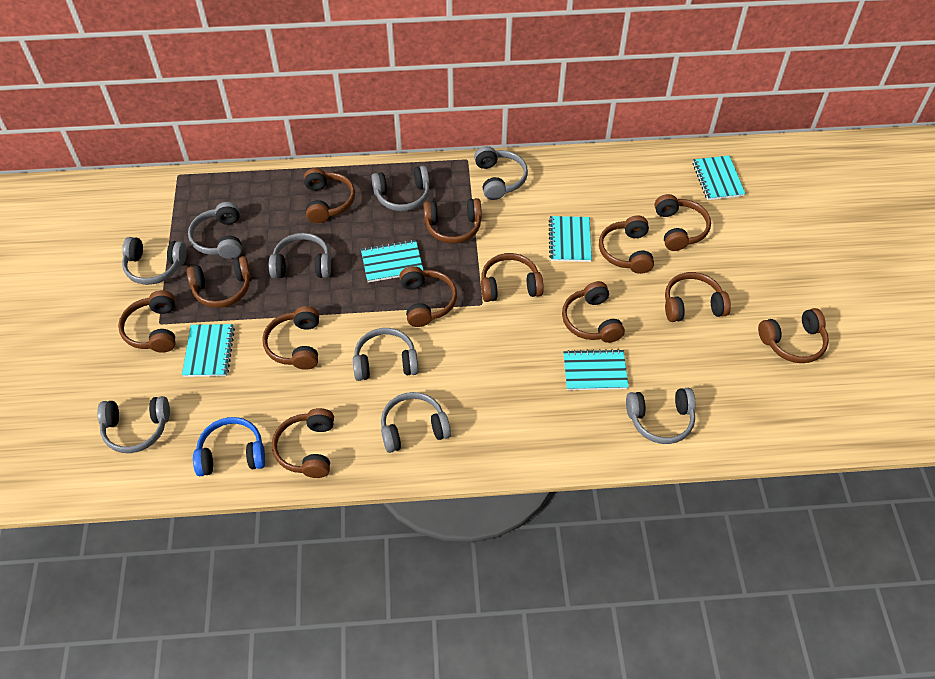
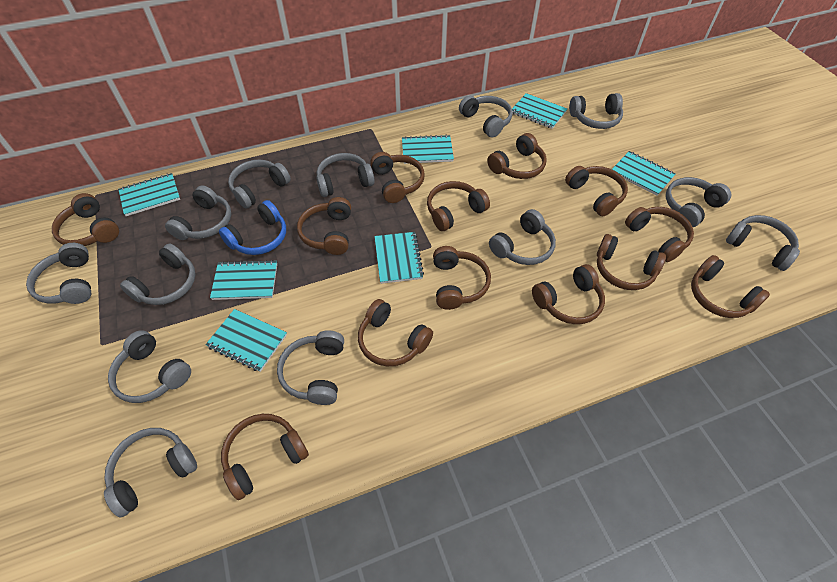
grey headphones: [97,396,170,453] [122,237,187,285] [188,202,242,259] [269,233,331,278] [353,328,418,381] [371,166,430,211] [381,392,451,453] [474,146,528,200] [626,388,696,444] = 9 -> [26,243,91,304] [104,428,197,518] [108,330,191,403] [120,243,196,305] [165,185,231,240] [228,160,291,209] [277,330,344,405] [316,153,375,197] [459,96,513,137] [489,209,556,265] [569,93,623,129] [666,177,731,227] [726,215,800,271] = 13
turquoise notebook: [182,324,235,377] [361,240,423,282] [548,216,592,262] [563,349,629,390] [693,155,746,200] = 5 -> [118,173,180,216] [205,309,287,372] [210,260,277,300] [374,232,424,284] [402,135,454,164] [512,93,567,129] [612,151,676,196] = 7

